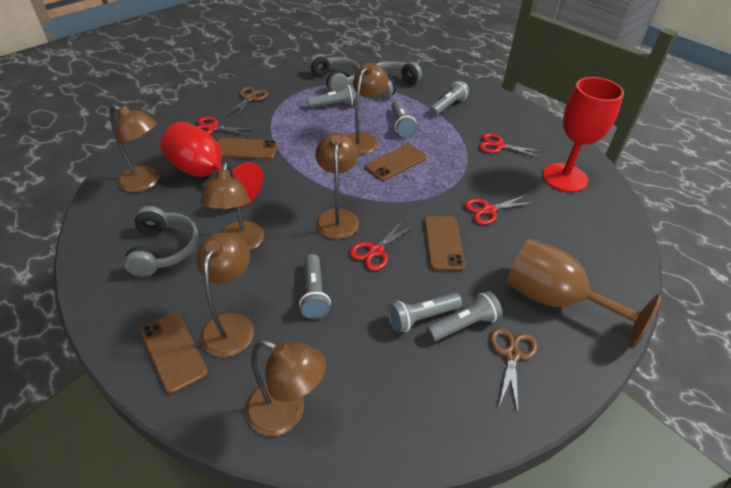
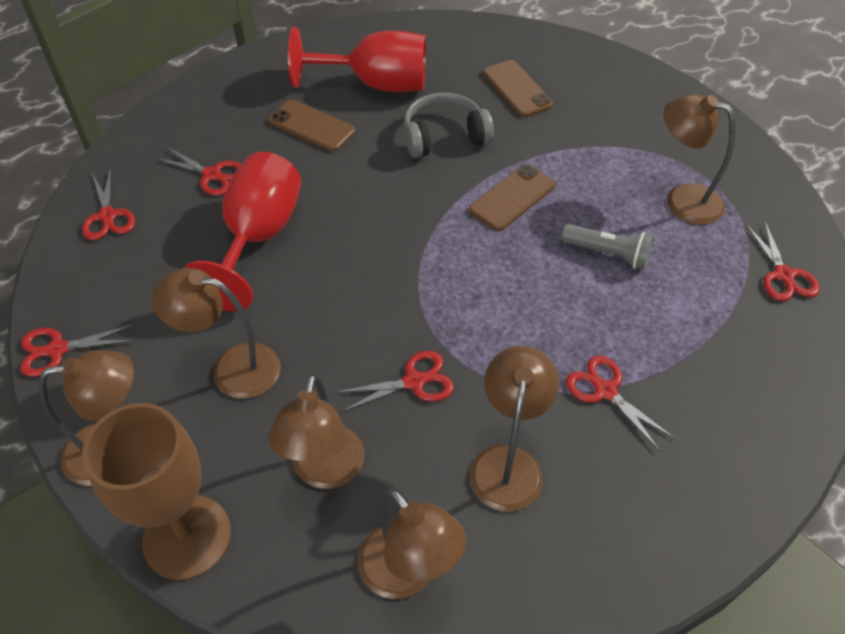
brown phone: [140,313,208,394] [217,138,278,160] [365,144,427,181] [424,216,465,271] = 4 -> [269,100,355,152] [469,164,555,231] [483,60,553,117] = 3
brown scissors: [225,87,268,119] [490,327,537,413] = 2 -> none = 0
grey flashlight: [299,254,331,319] [307,84,356,108] [388,293,462,333] [391,101,417,138] [426,291,502,342] [429,80,469,116] = 6 -> [561,224,654,270] = 1
grey headphones: [124,206,199,277] [309,54,360,92] [376,61,422,98] = 3 -> [404,92,494,158] = 1
red scissors: [197,117,255,136] [349,220,414,271] [464,195,535,225] [479,133,542,158] = 4 -> [20,324,136,377] [82,168,135,240] [155,147,241,196] [335,351,454,412] [566,355,675,451] [746,220,820,301] = 6

